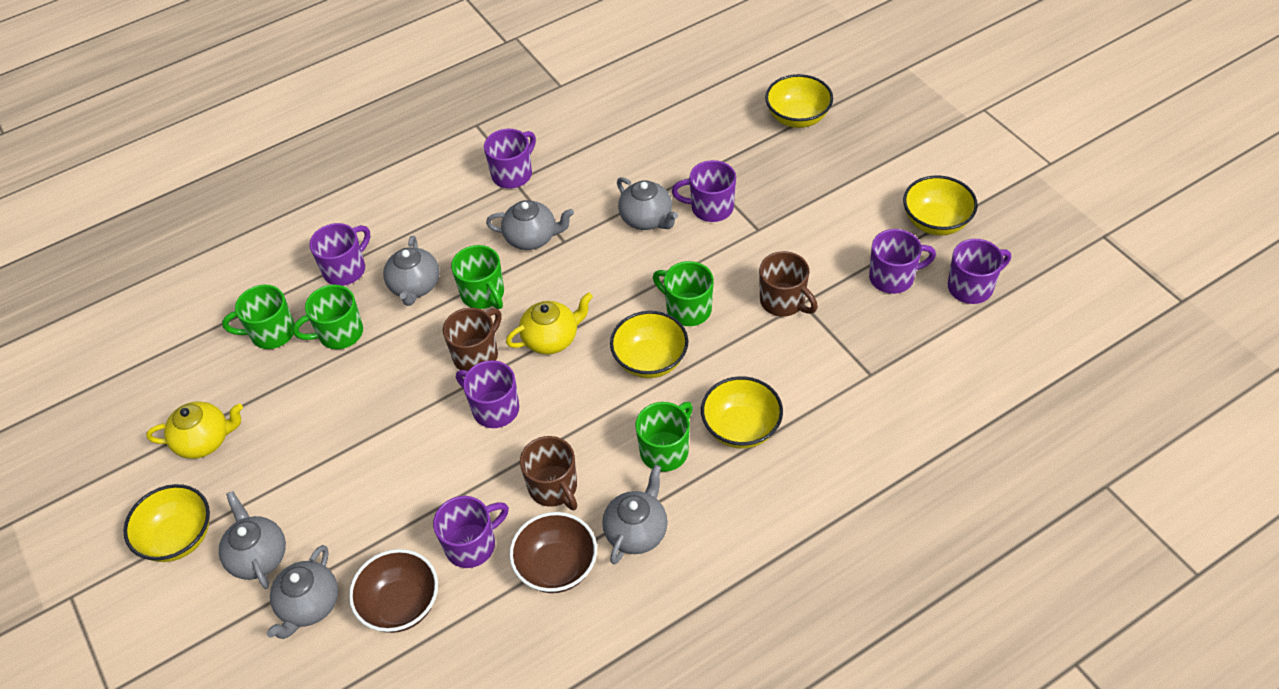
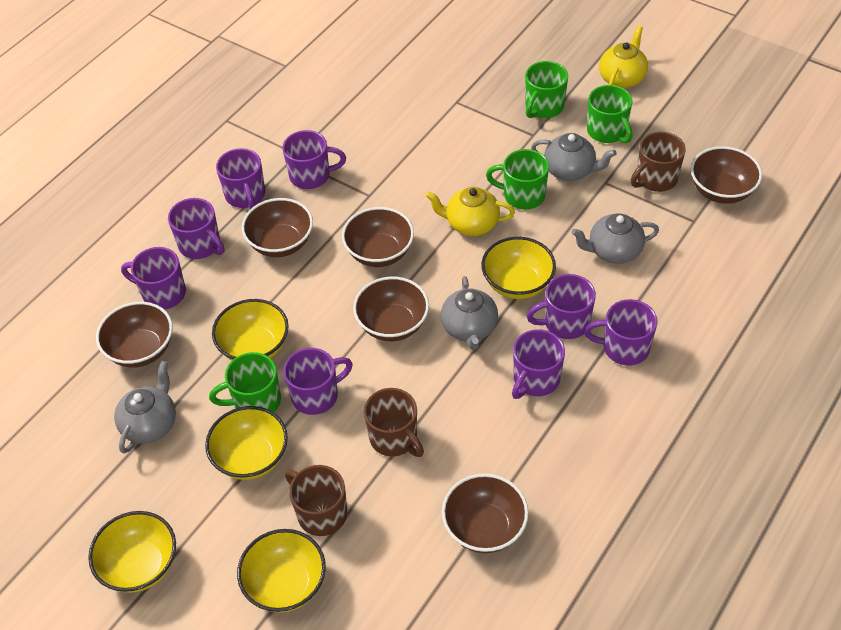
brown bowl: [349,549,438,633] [509,512,597,593] = 2 -> [96,302,173,368] [242,198,313,257] [342,207,414,267] [353,276,429,341] [442,473,529,553] [691,146,762,204] = 6
green mug: [222,285,295,349] [293,285,363,349] [451,245,504,309] [635,402,693,472] [653,261,714,326] = 5 -> [209,352,281,413] [486,149,549,210] [525,61,568,118] [587,85,633,143] = 4
grey teapot: [219,491,286,589] [267,545,338,639] [383,236,439,306] [486,200,574,250] [602,465,668,564] [617,177,678,230] = 6 -> [114,361,176,453] [441,276,498,350] [531,133,617,181] [571,213,659,264] = 4
purple mug: [309,223,370,286] [433,496,509,568] [456,360,519,428] [484,129,536,189] [672,160,736,222] [869,229,936,294] [948,239,1011,304] = 7 -> [121,247,186,310] [168,198,224,259] [216,148,265,209] [282,130,346,189] [283,348,353,415] [512,329,565,399] [527,274,596,339] [584,299,658,366] = 8

